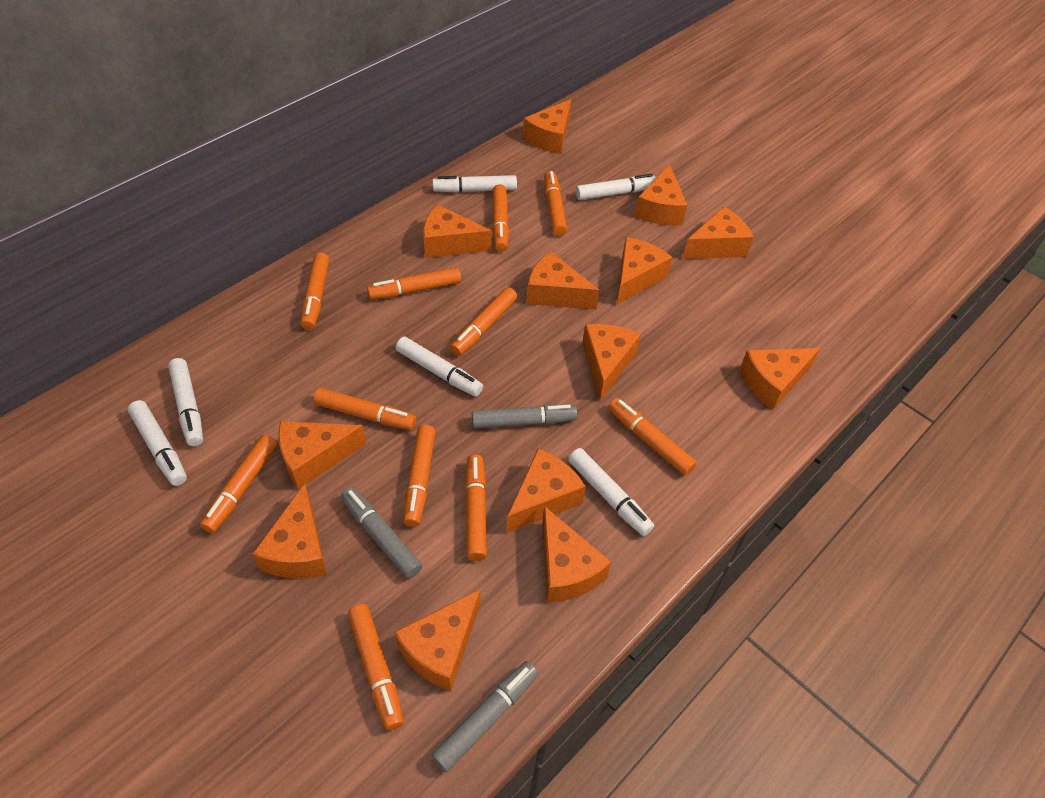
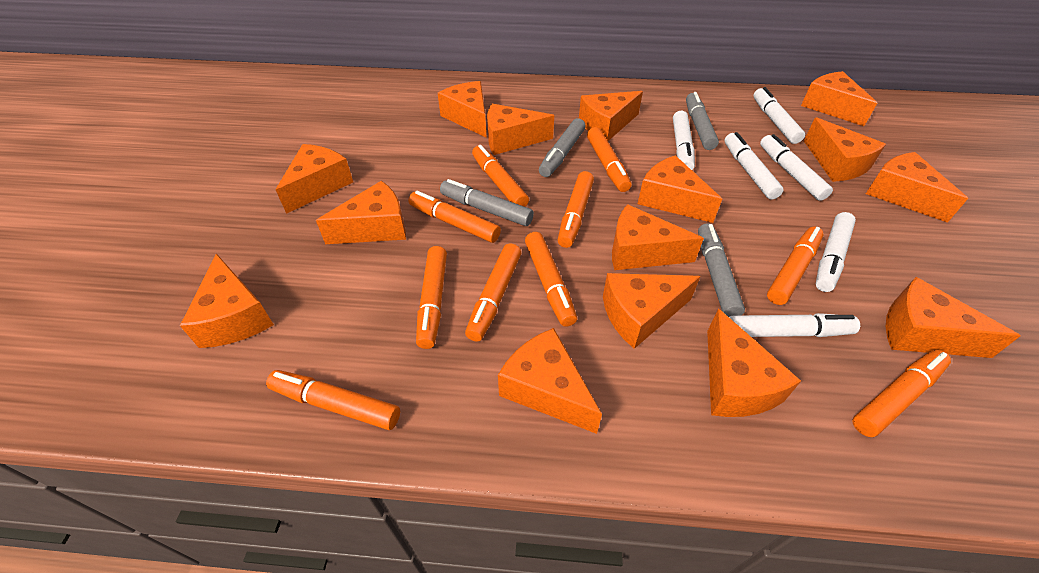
grey marker: [341,487,422,579] [431,661,538,772] [472,405,577,429] = 3 -> [440,179,534,226] [539,118,586,177] [686,92,719,150] [698,223,745,317] = 4
orange cheese: [252,484,327,579] [278,421,366,489] [394,589,481,691] [423,204,492,258] [506,448,586,533] [523,99,571,154] [527,252,599,310] [542,506,611,603] [582,324,641,400] [617,237,672,304] [635,164,687,225] [683,207,753,259] [740,348,820,410] = 13 -> [180,253,274,348] [276,144,353,214] [316,181,406,244] [438,81,487,138] [487,104,554,155] [498,328,602,434] [579,91,643,141] [603,273,700,349] [612,204,704,270] [638,155,722,223] [707,309,801,417] [801,71,877,126] [804,118,886,182] [866,152,968,223] [886,277,1021,358] = 15
orange marker: [200,435,277,533] [301,252,330,330] [313,388,416,430] [348,604,404,730] [367,267,461,300] [403,425,436,527] [450,287,517,356] [465,454,487,561] [492,184,509,252] [544,171,567,236] [608,398,697,476] = 11 -> [266,370,400,430] [409,191,501,243] [416,246,447,349] [465,243,521,342] [472,145,529,207] [525,232,577,327] [558,171,594,248] [587,127,631,192] [767,227,824,305] [852,350,951,437] = 10

